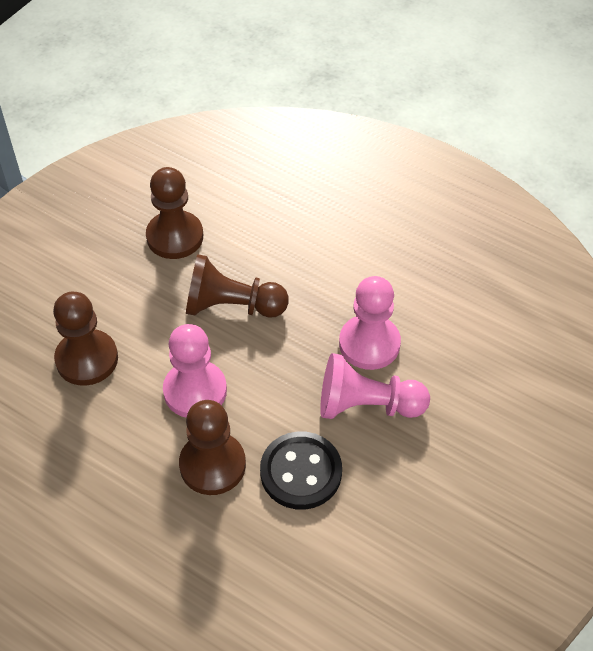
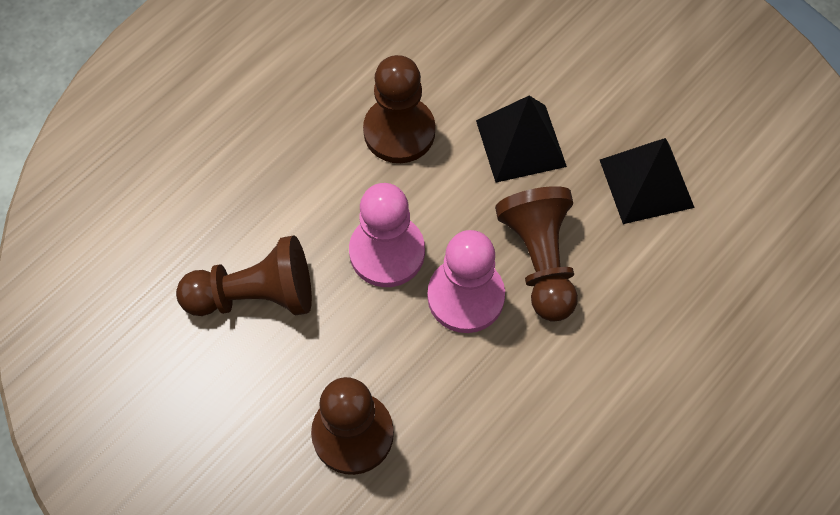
black button: [260,431,342,510] = 1 -> none = 0
black pyramid: none = 0 -> [476,96,567,183] [600,138,695,224] = 2
pink pawn: [163,324,227,417] [320,353,430,419] [339,276,401,370] = 3 -> [349,183,425,287] [427,230,505,333] = 2

